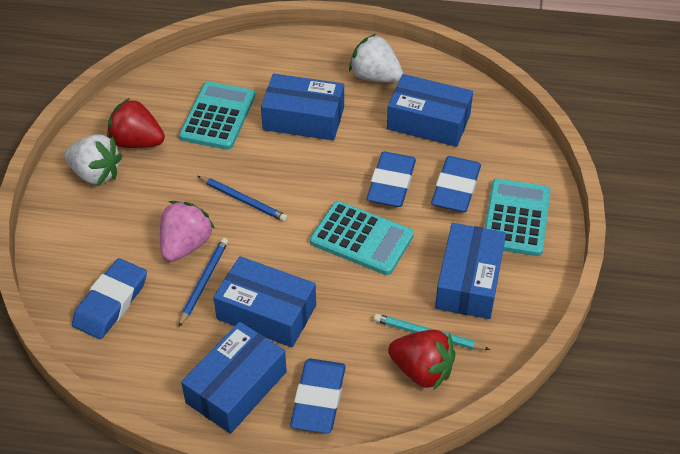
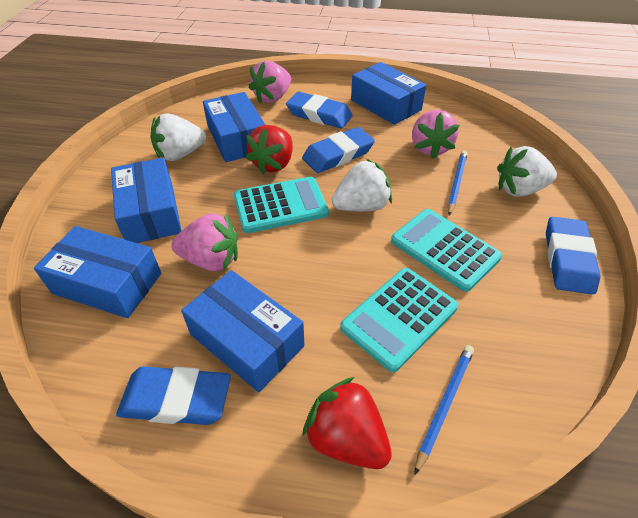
pink strawberry: [160,201,215,262] = 1 -> [171,213,238,271] [249,60,291,104] [412,110,459,159] = 3
turquoise pencil: [374,314,490,350] = 1 -> none = 0
white strawberry: [64,134,122,185] [349,34,403,83] = 2 -> [151,114,206,161] [332,159,392,211] [497,146,557,197] = 3

